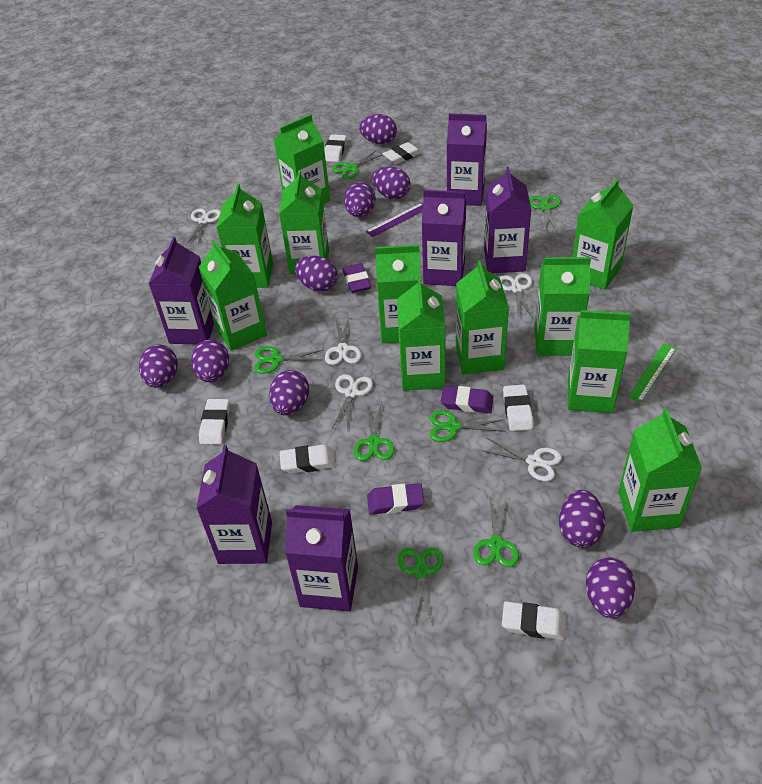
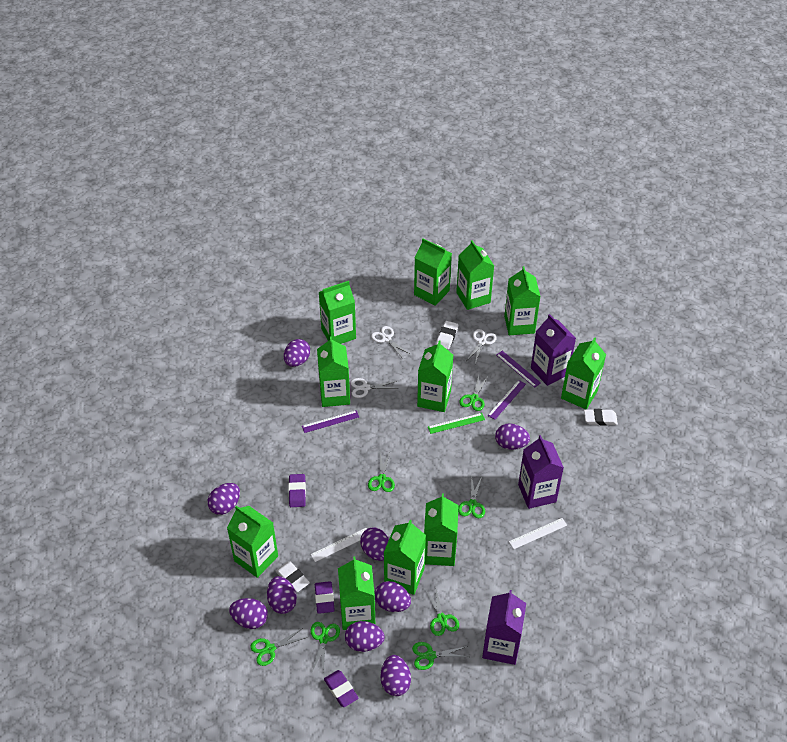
purple carton: [149,237,214,344] [196,445,272,564] [285,505,358,612] [422,190,466,286] [447,113,487,206] [484,167,532,273] = 6 -> [482,590,526,665] [518,435,564,509] [531,314,576,386] = 3
purple ruler: [366,203,423,237] = 1 -> [302,410,359,433] [488,380,526,420] [496,351,541,387] = 3
white eraser: [199,399,230,444] [280,445,335,474] [324,134,347,162] [383,142,422,164] [502,601,566,640] [503,385,533,431] = 6 -> [275,562,310,592] [436,321,458,350] [584,409,618,426] = 3
white ruler: none = 0 -> [311,528,367,562] [509,518,567,549] = 2
white scissors: [186,208,221,246] [325,317,361,365] [332,374,373,431] [481,438,562,482] [499,273,533,318] = 5 -> [351,378,398,398] [371,326,409,357] [466,329,497,364] = 3

